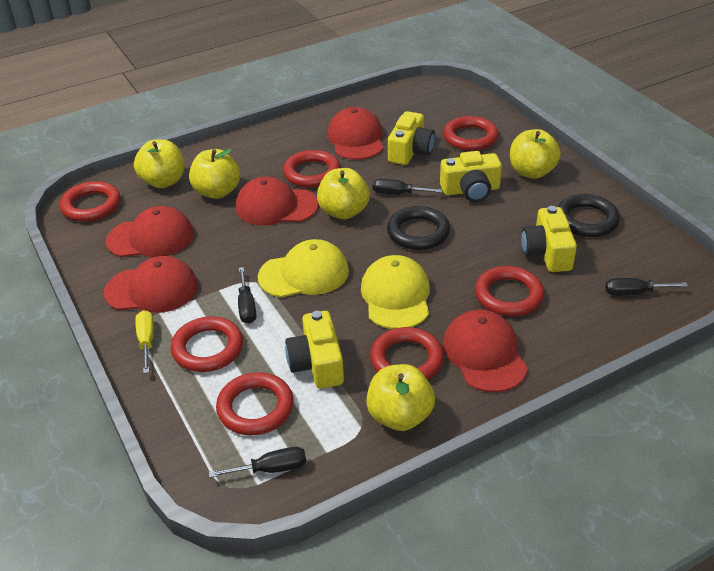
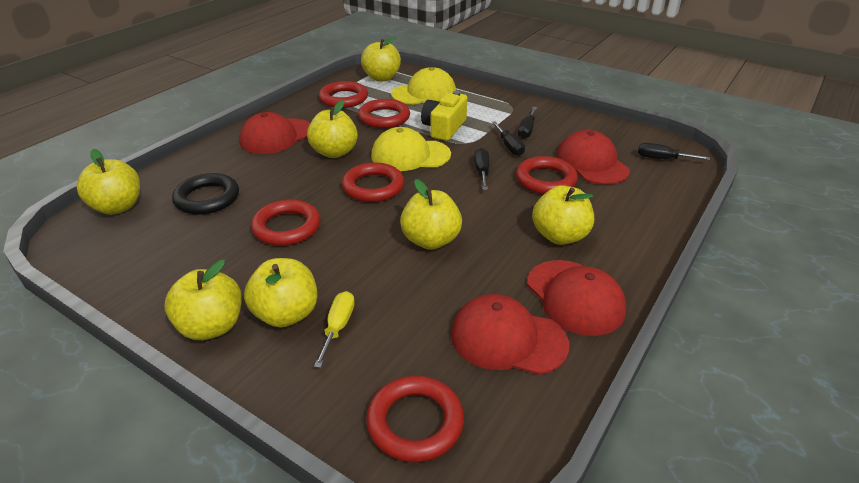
black ring: [387,206,450,250] [558,194,620,237] = 2 -> [172,173,239,215] = 1
red cap: [104,256,198,313] [106,206,194,257] [236,177,319,225] [327,107,383,160] [443,310,528,392] = 5 -> [239,112,310,154] [451,294,569,375] [527,260,626,336] [556,130,630,185] = 4
red ring: [60,181,120,222] [171,316,243,372] [216,372,294,435] [283,150,341,188] [370,327,444,380] [443,116,499,151] [475,266,544,316] = 7 -> [251,200,321,246] [319,81,368,108] [342,162,404,202] [358,99,410,128] [366,376,464,462] [516,156,578,194] = 6
yellow apple: [134,139,185,188] [189,149,240,199] [317,168,370,219] [366,364,435,431] [510,129,561,179] = 5 -> [77,149,140,215] [165,260,242,340] [244,258,317,328] [307,100,358,158] [361,36,401,81] [400,179,462,250] [532,185,594,245] = 7
yellow camera: [285,311,344,389] [388,111,435,165] [440,151,502,202] [521,206,577,272] = 4 -> [421,91,467,141] = 1

